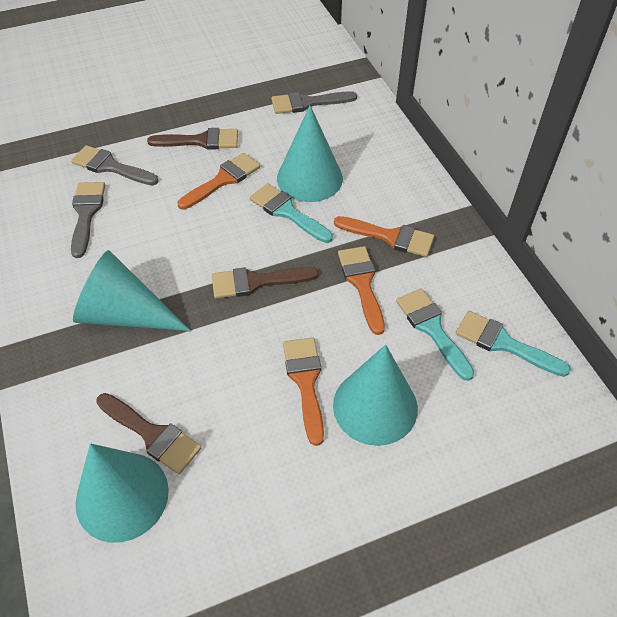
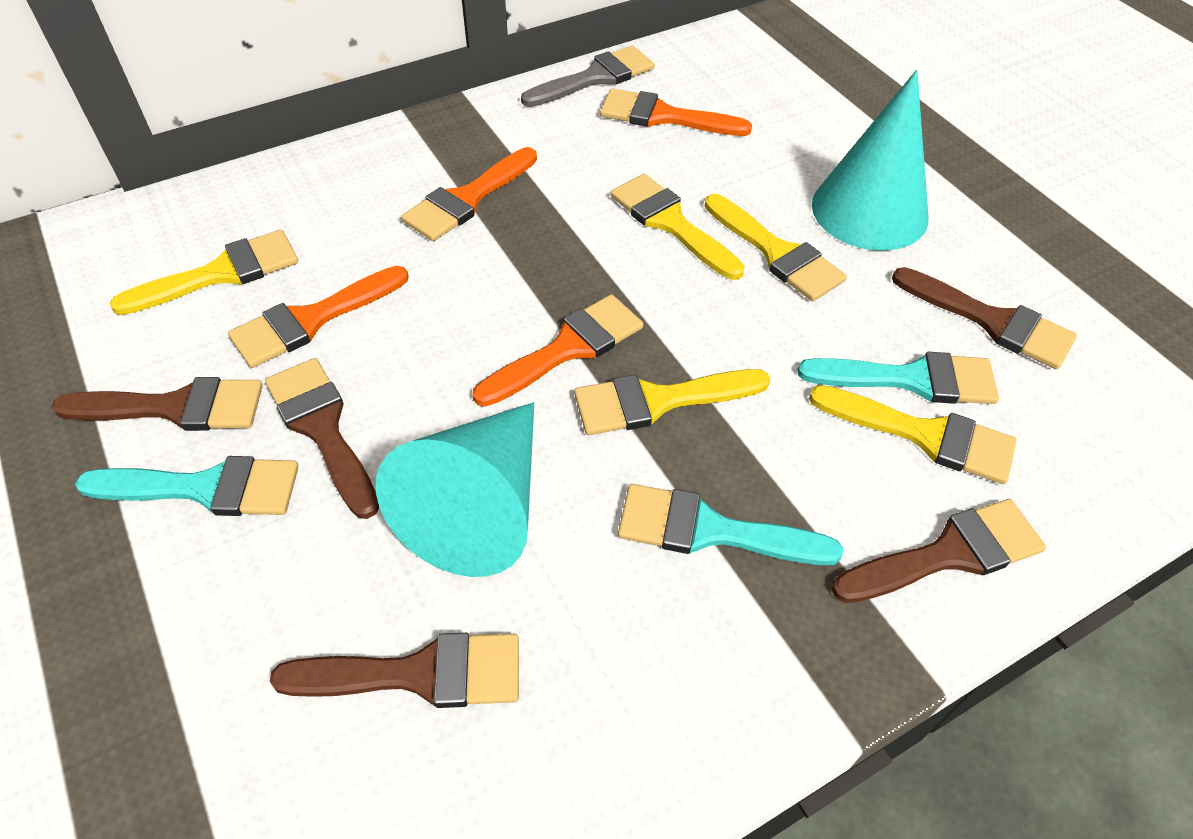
brown brush: [96,393,202,474] [147,128,238,150] [212,267,319,299] = 3 -> [51,377,263,431] [265,358,379,519] [270,633,519,708] [832,499,1046,603] [892,267,1077,369] = 5
grey brush: [71,145,159,185] [71,182,105,258] [271,91,357,114] = 3 -> [521,46,655,107] = 1
turquoise cone: [73,250,191,331] [75,443,169,543] [277,105,343,202] [333,345,418,446] = 4 -> [376,402,534,577] [812,70,928,251] = 2
yellow brush: none = 0 -> [110,230,298,315] [574,369,770,435] [611,174,745,280] [704,194,847,301] [809,385,1017,484] = 5

